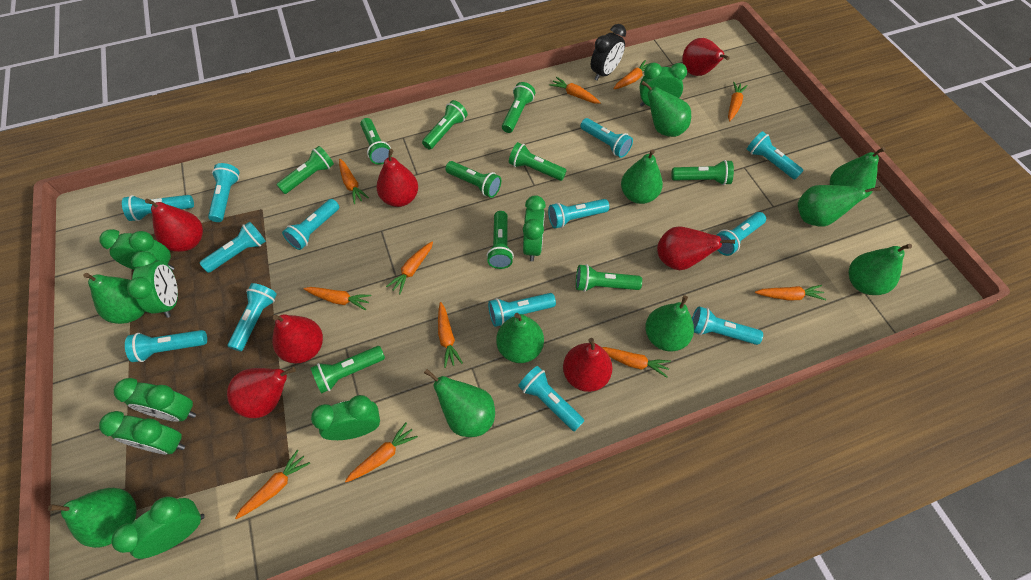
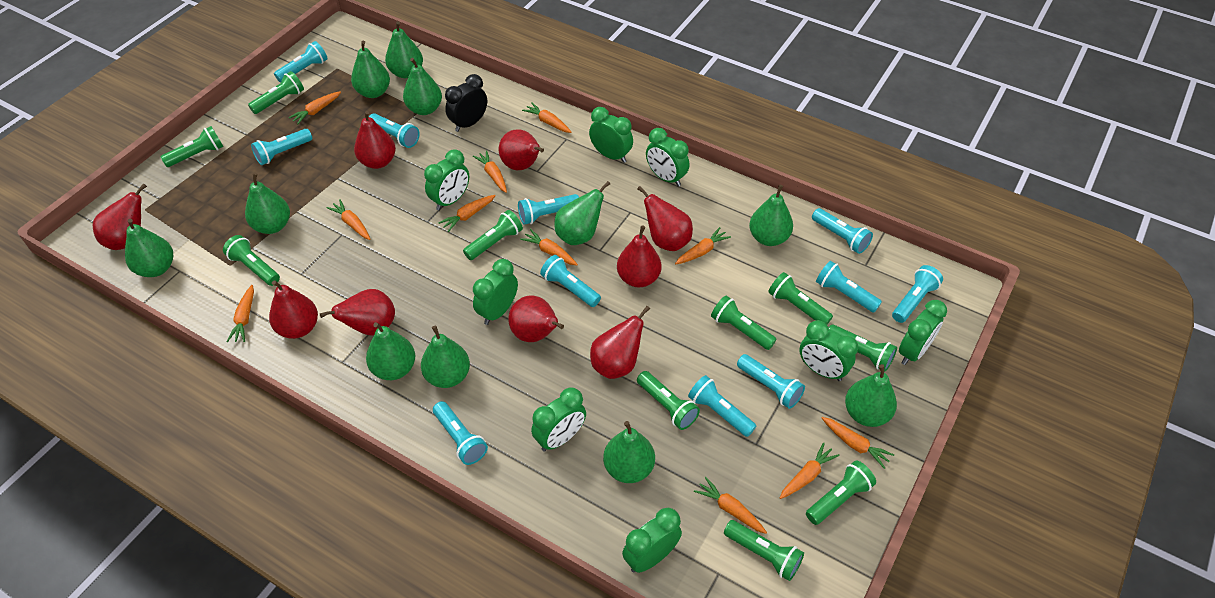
green pear: [48,488,137,548] [83,273,145,324] [424,369,495,437] [496,313,544,363] [621,149,663,204] [642,81,691,137] [645,295,694,351] [798,185,881,227] [830,147,886,199] [849,244,912,295] = 10 -> [125,219,173,277] [245,173,290,234] [351,41,390,98] [366,322,415,380] [385,21,423,78] [403,58,442,115] [421,325,470,388] [554,181,610,245] [603,421,655,483] [749,185,793,246] [845,364,897,427] = 11
red pear: [145,199,203,252] [227,367,296,418] [272,314,323,363] [377,149,418,207] [563,338,613,392] [657,226,735,270] [682,38,730,76] = 7 -> [93,184,147,250] [269,280,318,339] [320,289,395,335] [354,111,396,169] [499,129,544,170] [508,295,564,342] [590,306,650,379] [617,225,661,287] [637,186,693,251] = 9
turquoise flashlight: [122,195,194,221] [125,330,207,362] [200,222,266,273] [208,163,239,222] [227,283,277,351] [282,199,339,250] [488,293,556,327] [518,366,584,432] [548,199,609,229] [580,118,633,158] [692,306,763,345] [717,212,766,256] [747,131,804,179] = 13 -> [251,129,312,165] [274,41,327,82] [369,113,420,148] [433,401,488,465] [518,194,579,225] [540,255,601,307] [688,375,756,437] [737,354,805,409] [812,208,873,254] [816,261,882,313] [892,265,943,323] = 11

